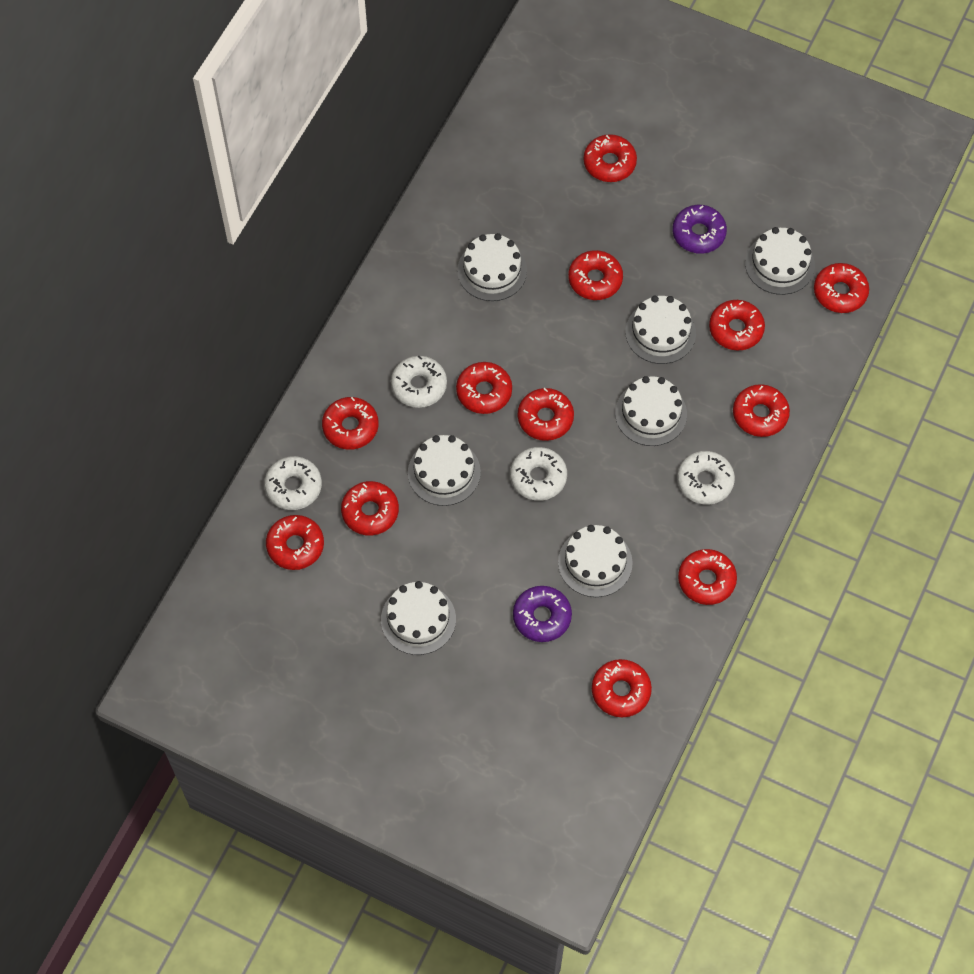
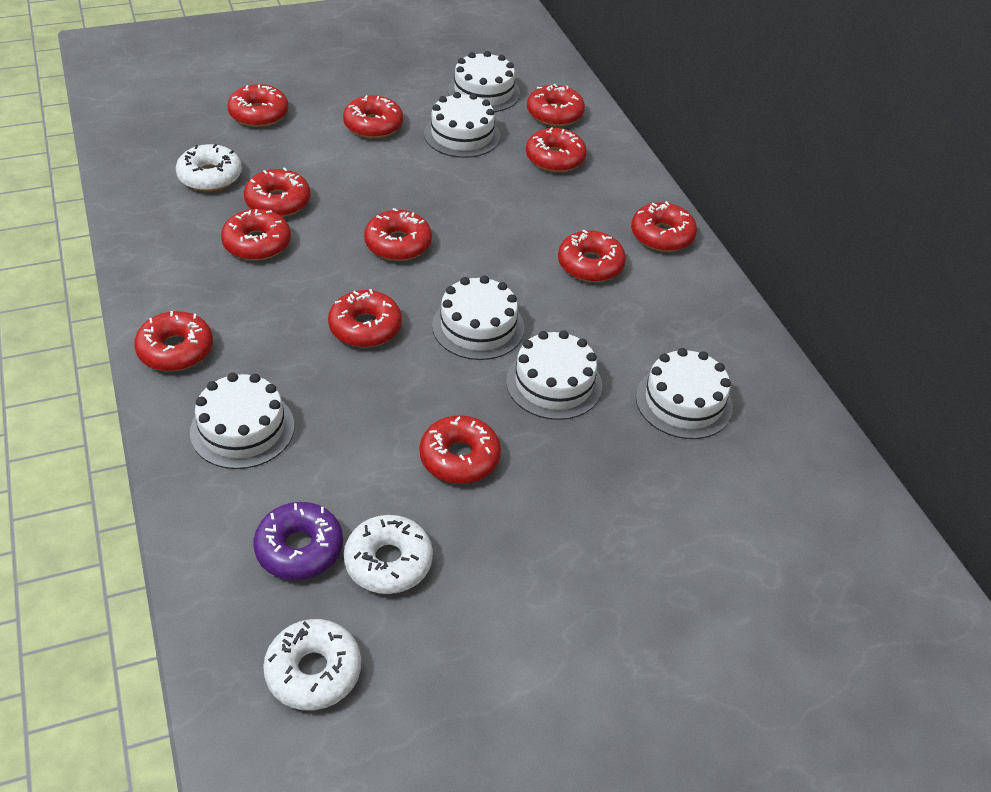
purple donut: [513,586,572,642] [673,205,727,254] = 2 -> [253,502,343,580] = 1
white cake: [381,581,456,655] [408,435,481,506] [457,233,527,301] [558,525,633,597] [615,376,687,446] [625,296,696,364] [745,227,815,295] = 7 -> [190,373,294,469] [424,92,500,158] [432,276,524,360] [448,51,520,112] [506,330,602,420] [636,348,733,439] = 6
white donut: [264,456,322,510] [391,356,447,408] [510,447,567,501] [677,451,735,505] = 4 -> [176,144,242,191] [263,619,361,710] [344,515,433,594] = 3

